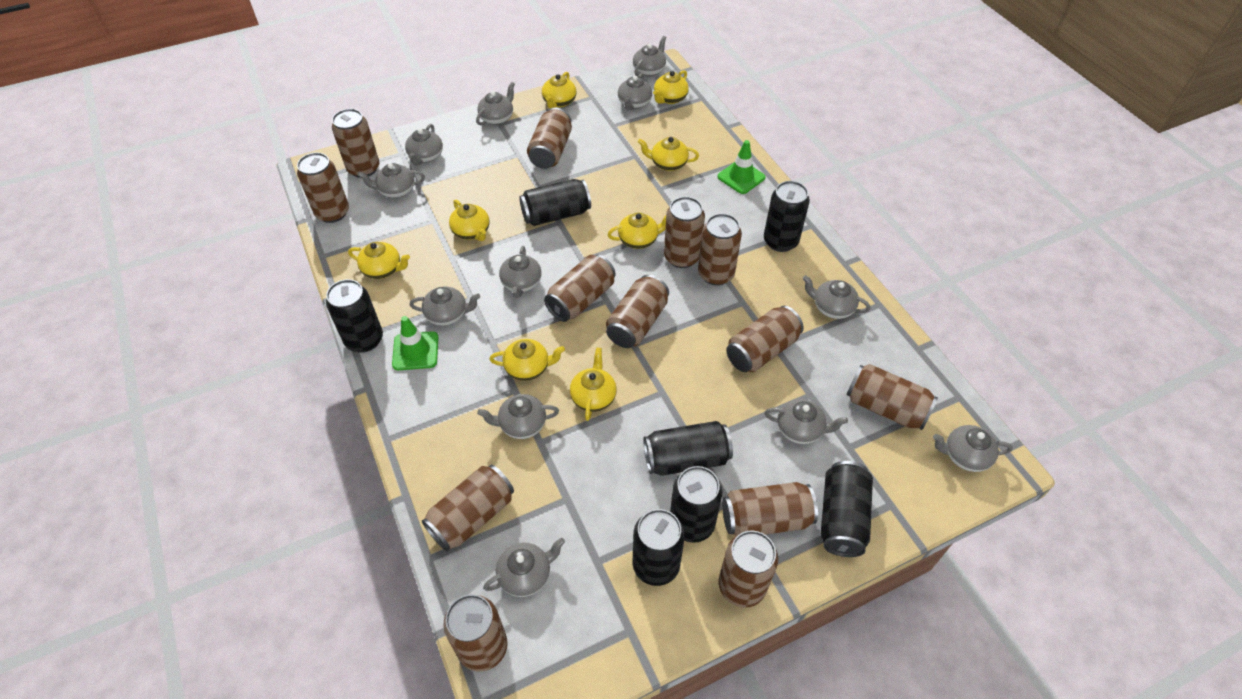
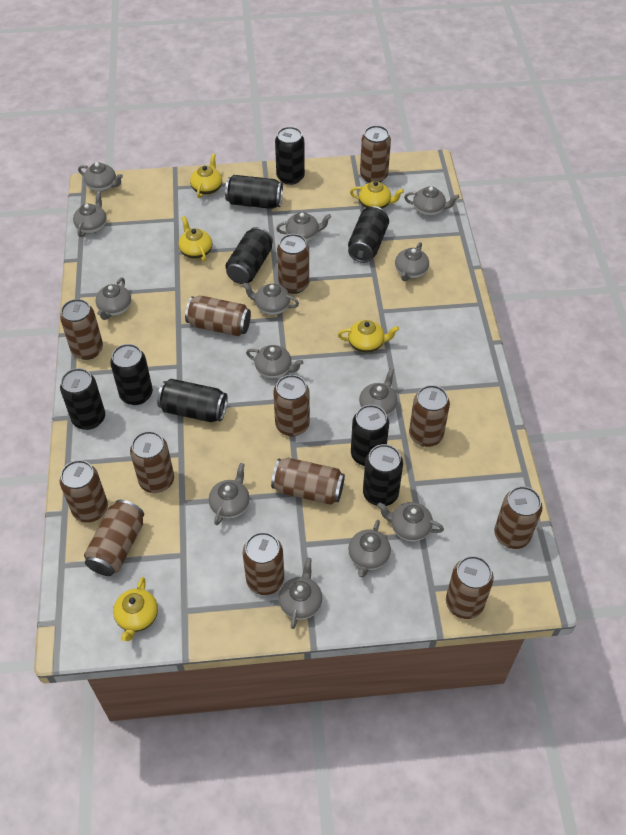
black can: [326,279,383,353] [519,179,591,226] [633,509,685,586] [643,421,733,476] [670,466,722,543] [764,181,810,252] [821,461,873,557] = 7 -> [60,368,105,430] [110,344,153,405] [157,379,228,422] [225,175,283,209] [226,227,273,284] [275,127,305,185] [348,206,389,263] [351,405,389,466] [363,444,403,506] = 9
green traffic cone: [392,316,438,370] [717,140,766,194] = 2 -> none = 0
grey teapot: [357,163,425,198] [405,124,443,166] [410,286,480,326] [476,82,515,125] [477,394,559,439] [483,538,565,597] [499,246,541,298] [618,73,652,110] [633,36,666,77] [764,399,848,444] [802,275,870,319] [933,425,1013,472] = 12 -> [73,191,107,237] [78,162,123,192] [96,278,131,320] [208,463,250,525] [242,283,299,315] [246,345,304,379] [276,212,331,242] [279,558,322,629] [348,520,391,577] [359,368,397,416] [377,502,444,542] [395,242,429,281] [404,186,459,216] = 13
yellow teapot: [348,242,410,279] [449,200,490,241] [489,339,565,381] [542,72,576,108] [570,348,617,421] [607,213,666,249] [638,137,699,171] [653,70,689,104] = 8 -> [113,577,158,641] [179,216,212,262] [190,154,222,198] [338,320,399,353] [350,181,404,209] = 5

